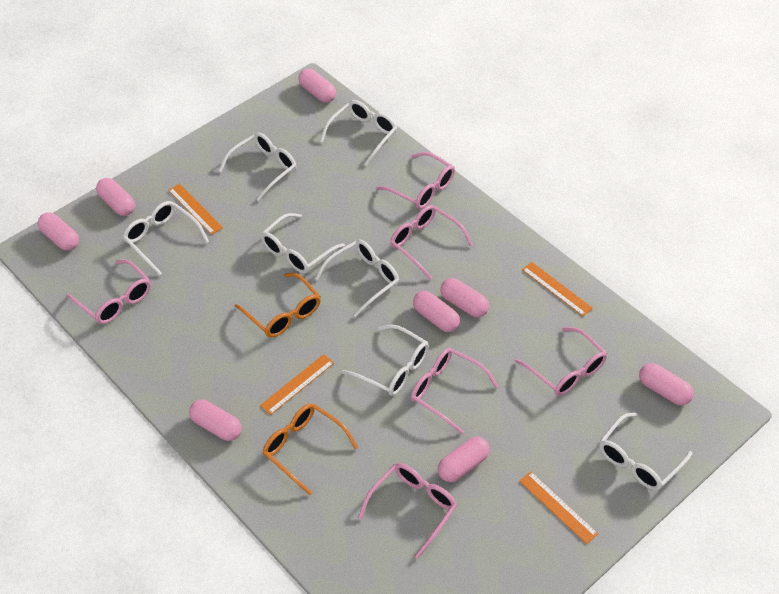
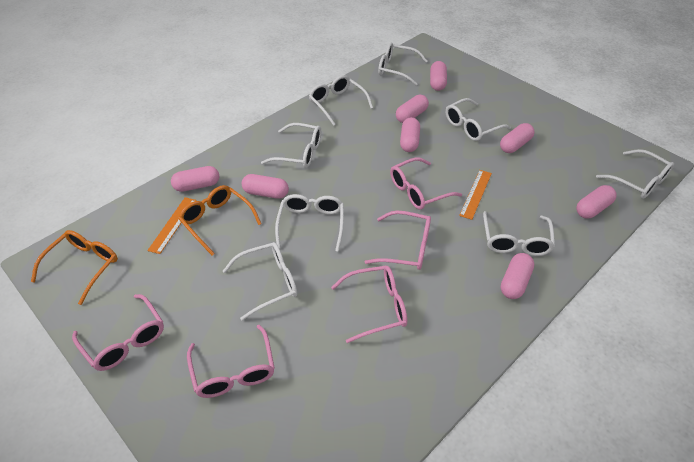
orange ruler: [168,184,223,235] [260,354,334,415] [519,471,598,544] [522,262,593,316] = 4 -> [147,197,197,254] [459,170,492,220] = 2
pink glasses: [66,259,151,324] [358,463,457,559] [376,152,455,209] [390,205,473,280] [411,348,499,434] [515,327,607,396] = 6 -> [72,294,164,371] [187,325,275,398] [331,266,407,343] [365,211,431,270] [390,157,462,210] = 5
white glasses: [123,201,209,276] [219,132,297,201] [261,213,345,274] [315,240,399,317] [320,100,397,166] [342,325,429,396] [599,413,693,490] = 7 -> [223,242,297,321] [261,123,321,168] [275,194,344,252] [309,75,373,126] [378,42,427,85] [446,98,511,141] [483,211,555,256] [596,149,674,199] = 8

